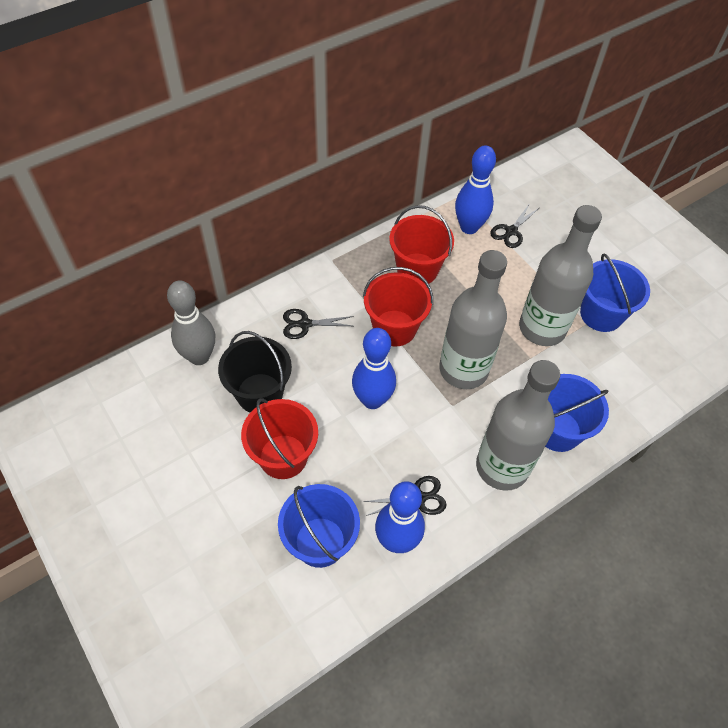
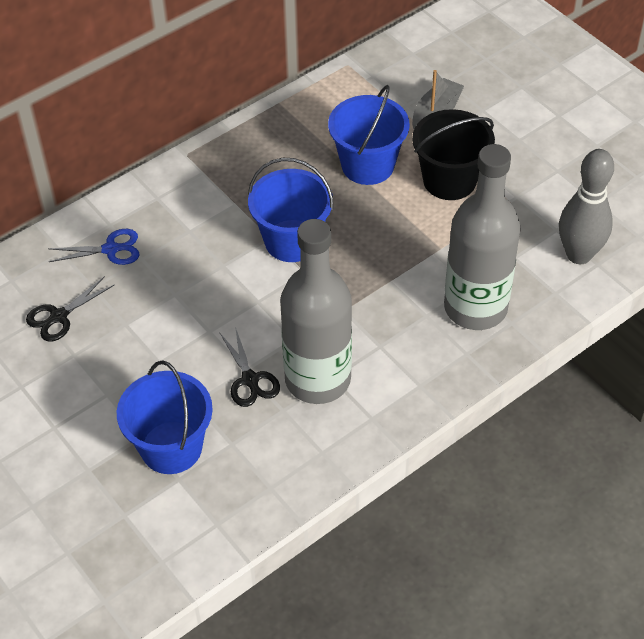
black scissors: [283,309,353,339] [363,476,446,516] [490,203,539,248] = 3 -> [26,276,115,342] [219,327,280,407] = 2
blue bowling pin: [352,328,396,409] [375,481,425,553] [455,145,496,234] = 3 -> none = 0
blue scissors: none = 0 -> [49,229,139,265] = 1
grey boat: none = 0 -> [412,70,464,129] = 1
grey bottle: [439,250,507,389] [476,360,560,491] [519,205,602,346] = 3 -> [280,219,352,404] [444,144,521,330] = 2
red bucket: [241,398,318,479] [363,267,433,346] [389,205,454,285] = 3 -> none = 0

